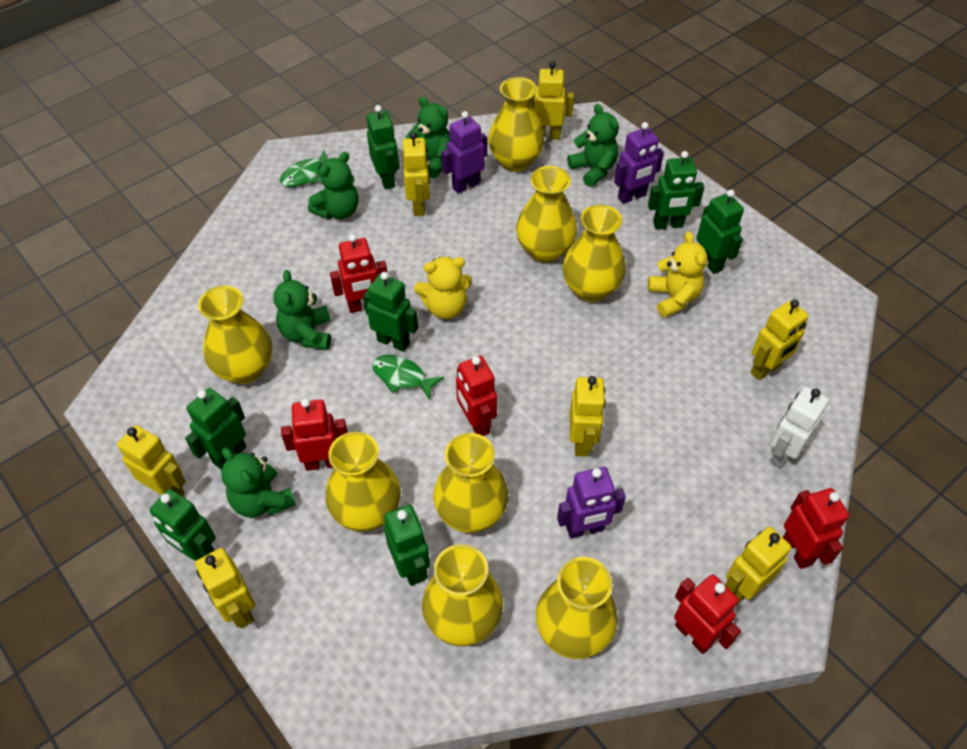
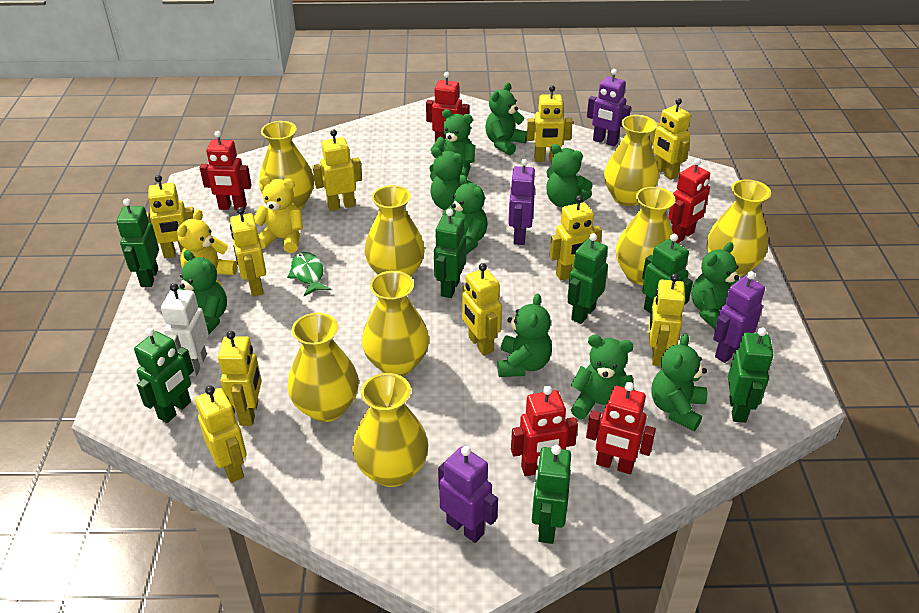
green fish: [280,150,329,187] [372,355,444,401] = 2 -> [287,252,331,296] = 1
green teddy bear: [221,448,296,518] [273,270,331,350] [308,152,358,219] [406,97,451,178] [567,104,619,187] = 5 -> [178,250,227,334] [429,109,475,178] [430,147,473,210] [442,175,488,255] [485,82,527,155] [497,294,552,377] [546,144,593,207] [571,335,634,419] [651,333,707,431] [691,242,740,329] = 10
purple robot: [441,111,487,194] [557,467,626,539] [614,122,664,204] = 3 -> [438,446,498,543] [508,159,535,245] [587,69,631,147] [713,271,765,363] = 4
yellow robot: [117,425,186,496] [195,548,255,628] [403,132,430,216] [530,61,574,140] [570,376,606,457] [725,527,792,604] [751,300,809,380] = 7 -> [146,175,194,258] [195,385,247,483] [218,331,262,426] [230,207,266,296] [313,130,362,211] [462,263,502,356] [527,85,573,162] [549,195,602,281] [649,274,685,366] [650,98,691,180] = 10

